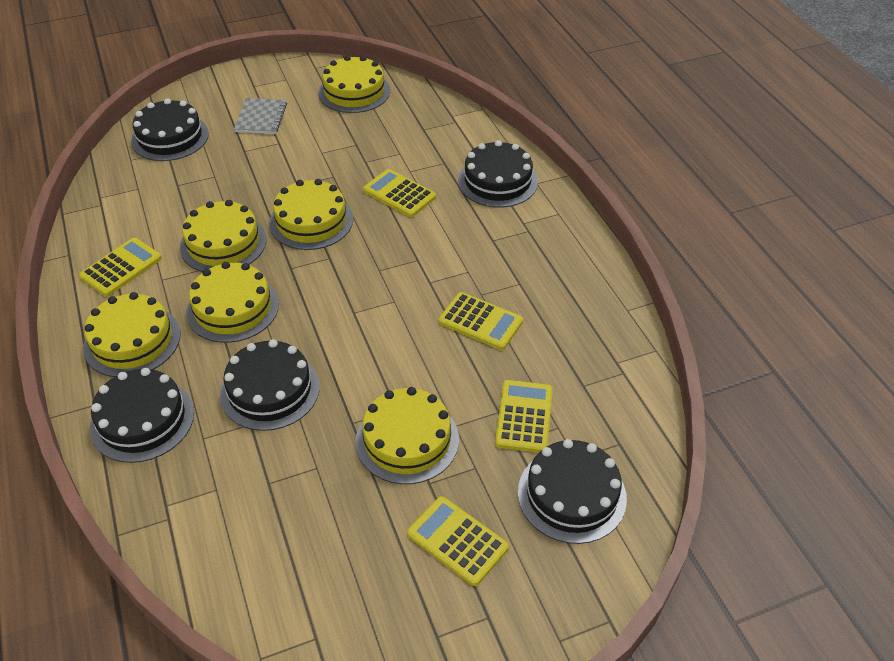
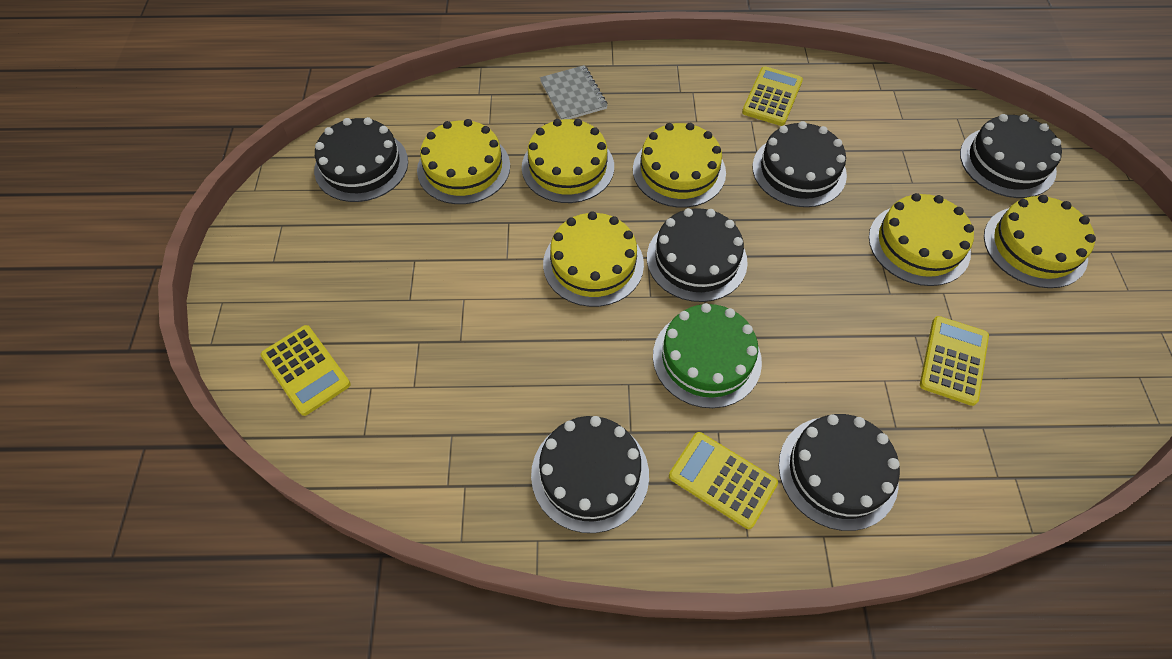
black cake: [90,368,194,463] [131,98,209,161] [220,339,320,431] [458,140,538,207] [518,439,627,544] = 5 -> [314,117,408,202] [531,416,649,533] [647,208,748,302] [752,121,847,207] [779,414,900,531] [960,114,1062,198] = 6
green cake: none = 0 -> [653,303,762,408] = 1
yellow calculator: [79,238,162,296] [363,169,436,217] [407,496,509,586] [439,292,523,350] [495,380,553,453] = 5 -> [261,325,351,416] [669,432,778,529] [742,66,803,126] [920,316,989,406] = 4

